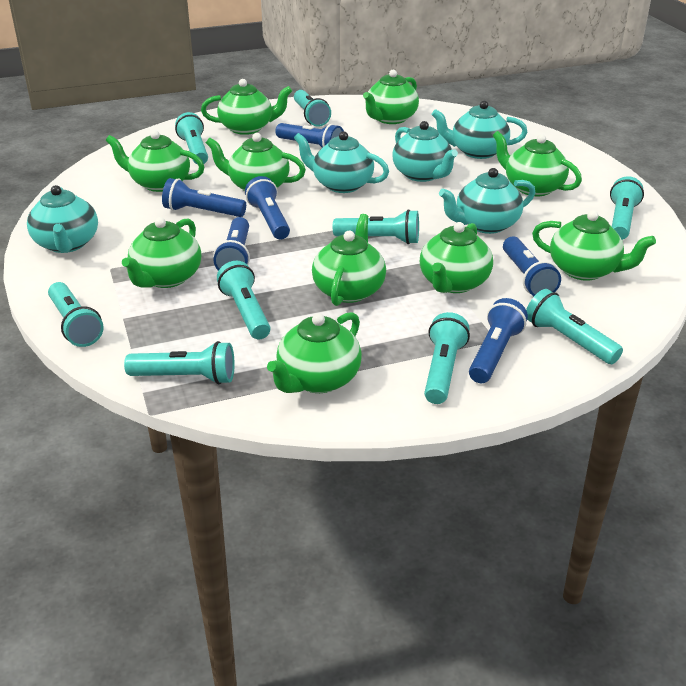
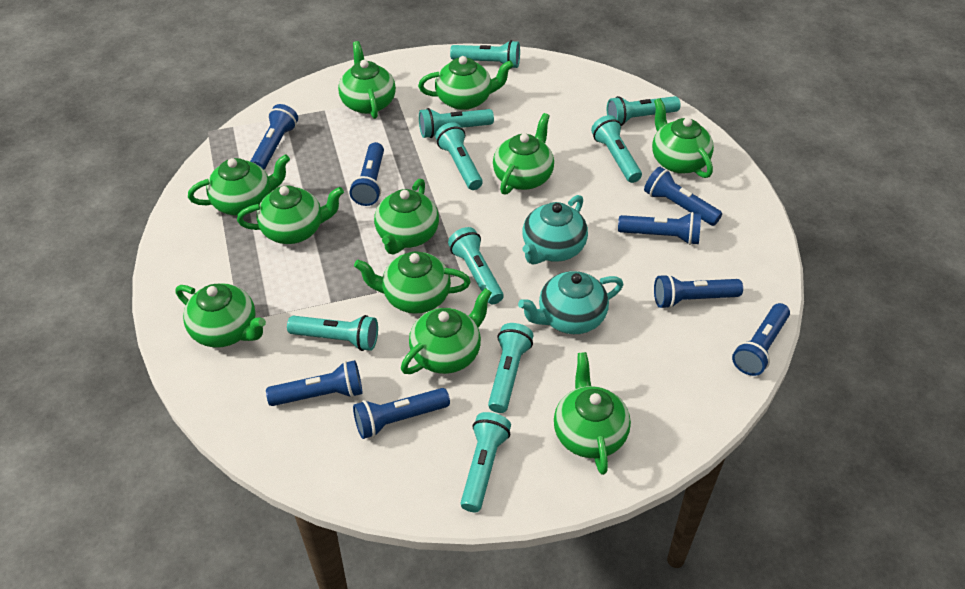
blue flashlight: [162,178,246,217] [213,217,250,271] [245,176,290,239] [275,123,344,148] [469,298,528,383] [503,236,561,296] = 6 -> [250,104,298,170] [266,360,362,406] [350,142,384,206] [353,388,450,439] [618,212,701,245] [644,167,722,226] [654,274,743,309] [732,303,790,376] = 8
green teapot: [106,130,204,192] [122,217,201,288] [201,79,292,135] [206,133,306,191] [267,312,362,393] [312,214,386,306] [363,70,419,124] [420,222,493,293] [493,131,582,196] [532,210,656,281] = 10 -> [176,283,266,347] [188,154,290,215] [237,186,344,244] [338,41,396,119] [354,251,471,314] [374,179,439,254] [401,288,492,374] [418,56,514,110] [493,113,554,195] [554,352,631,475] [652,98,714,178] = 11
turquoise teapot: [27,185,98,253] [294,131,389,193] [392,121,458,182] [432,101,527,159] [439,168,535,234] = 5 -> [518,271,623,334] [523,195,588,264] = 2

